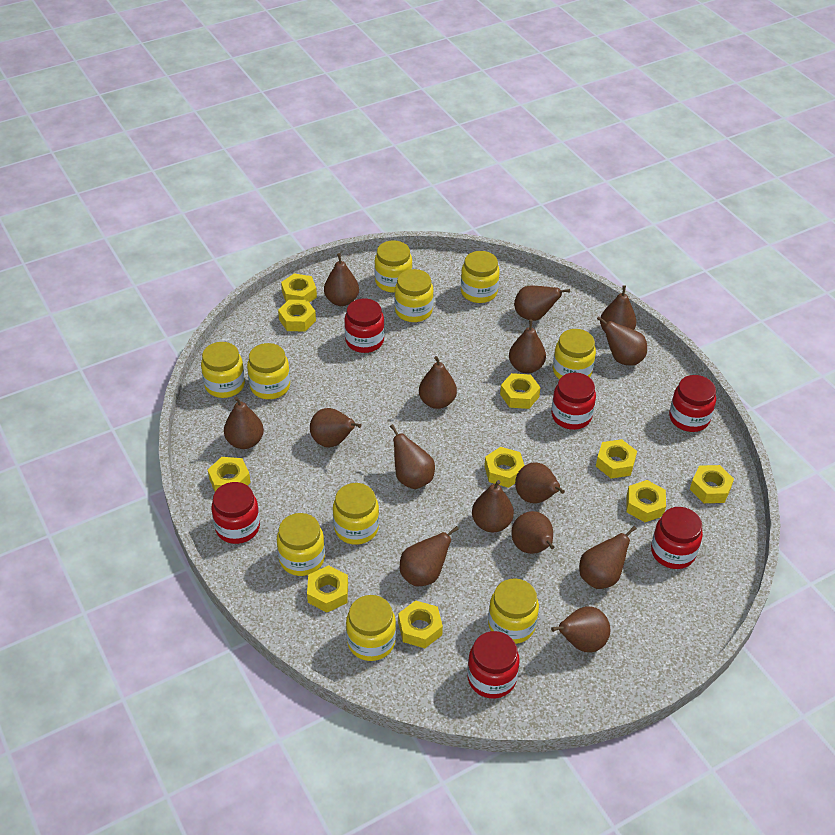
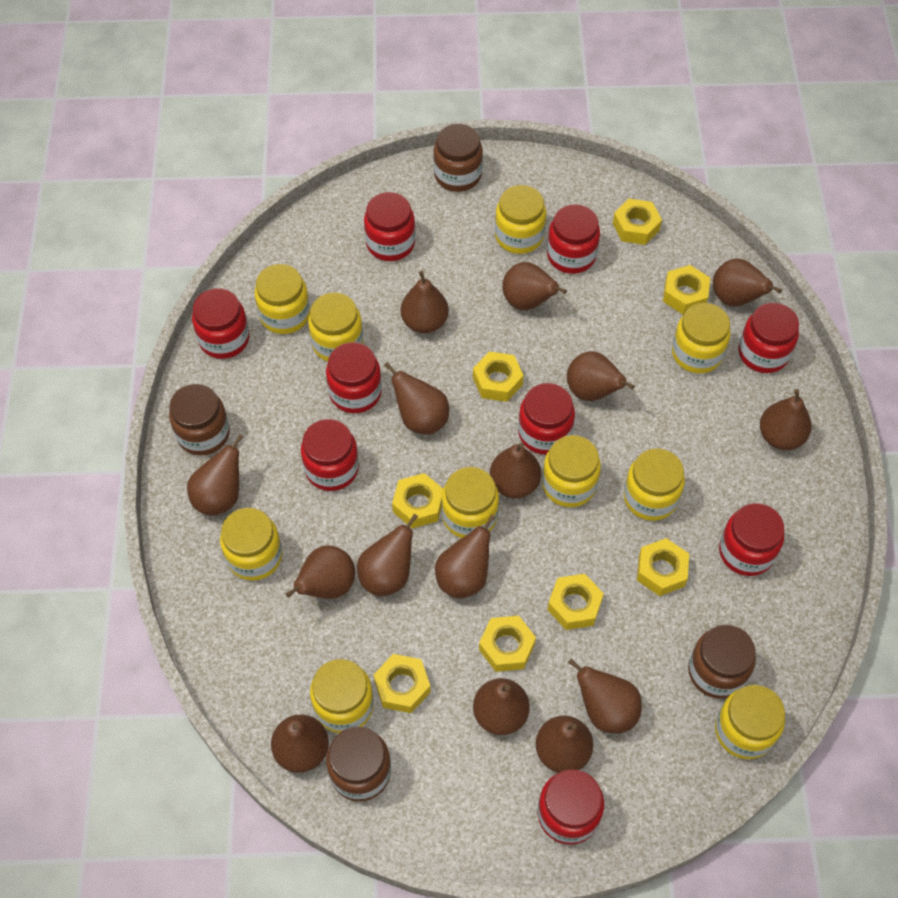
brown jar: none = 0 -> [169,384,230,456] [326,726,391,801] [433,124,483,192] [688,625,756,699] = 4
red jar: [211,482,260,544] [344,299,385,353] [467,631,520,699] [551,372,596,430] [651,507,703,569] [669,375,716,432] = 6 -> [192,288,250,359] [301,419,359,491] [326,342,382,413] [364,192,415,261] [518,383,575,455] [537,769,604,845] [547,204,600,274] [719,503,784,576] [739,303,799,373] = 9
yellow nut: [208,457,251,491] [278,299,316,332] [281,273,317,303] [307,565,348,612] [398,600,443,648] [484,447,524,488] [500,373,541,409] [596,439,637,478] [626,480,666,522] [690,465,734,503] = 10 -> [374,654,431,713] [392,473,443,529] [473,352,524,402] [479,616,536,672] [547,574,604,630] [613,199,662,245] [637,538,689,596] [663,265,710,315] = 8

